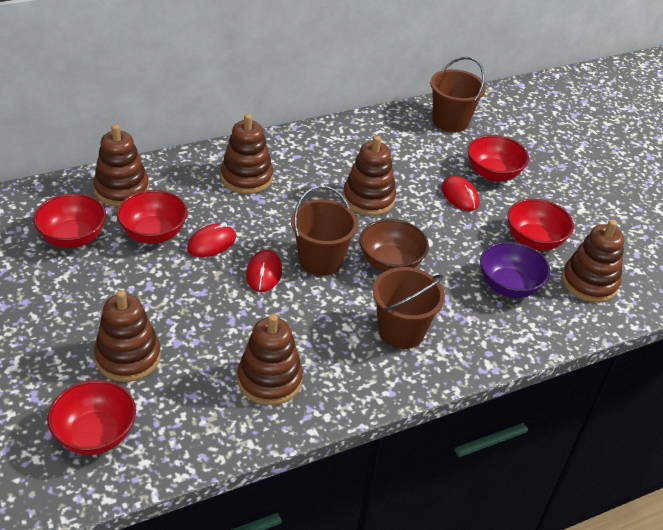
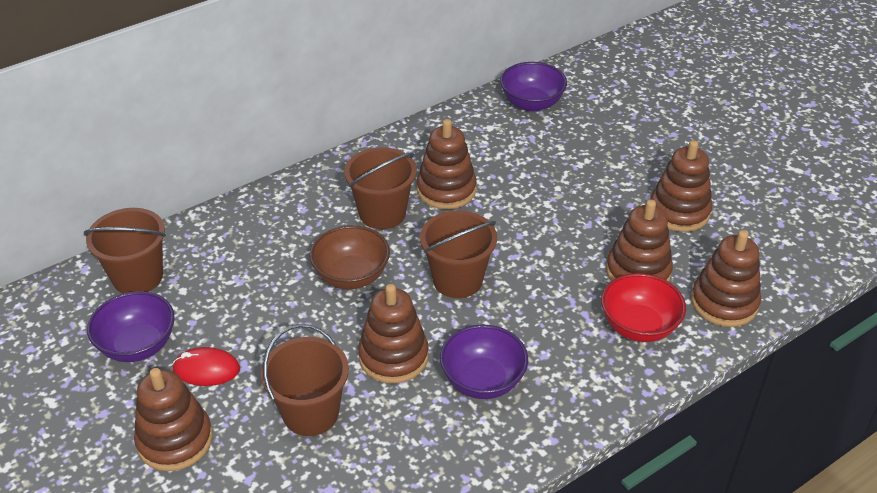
brown bucket: [291,186,358,276] [373,267,445,349] [430,57,486,133] = 3 -> [84,208,166,293] [261,324,349,436] [344,147,417,229] [420,211,497,298] = 4
purple bowl: [480,242,550,298] = 1 -> [87,291,175,362] [440,325,528,399] [500,62,567,112] = 3
red bowl: [33,193,106,248] [48,380,136,455] [117,190,188,244] [467,135,529,182] [507,199,574,251] = 5 -> [601,273,686,342] = 1
red mouse: [187,223,236,257] [246,250,282,292] [441,176,480,211] = 3 -> [172,347,240,386] = 1

